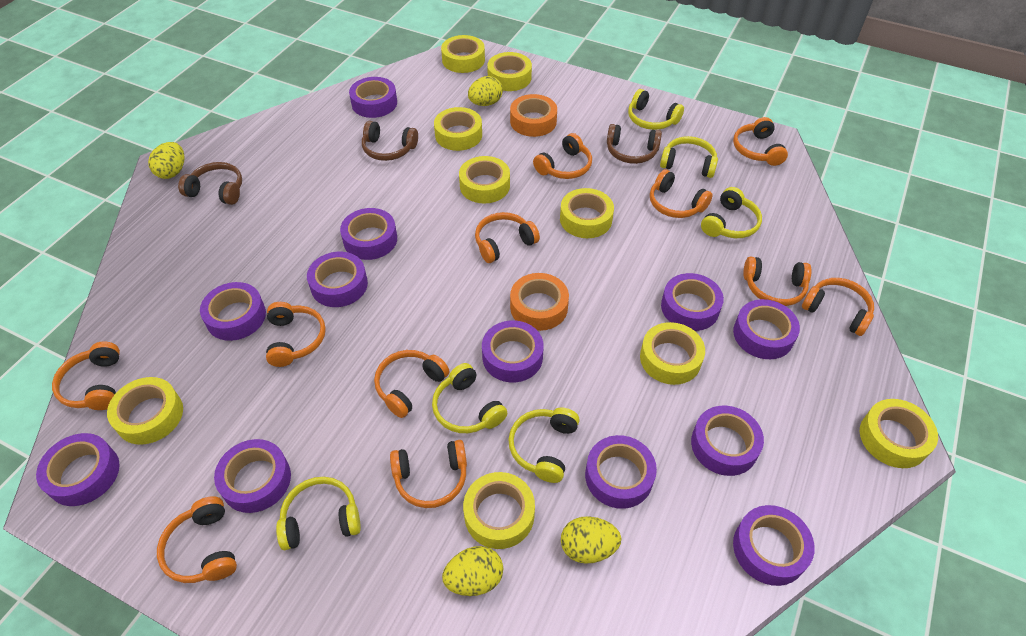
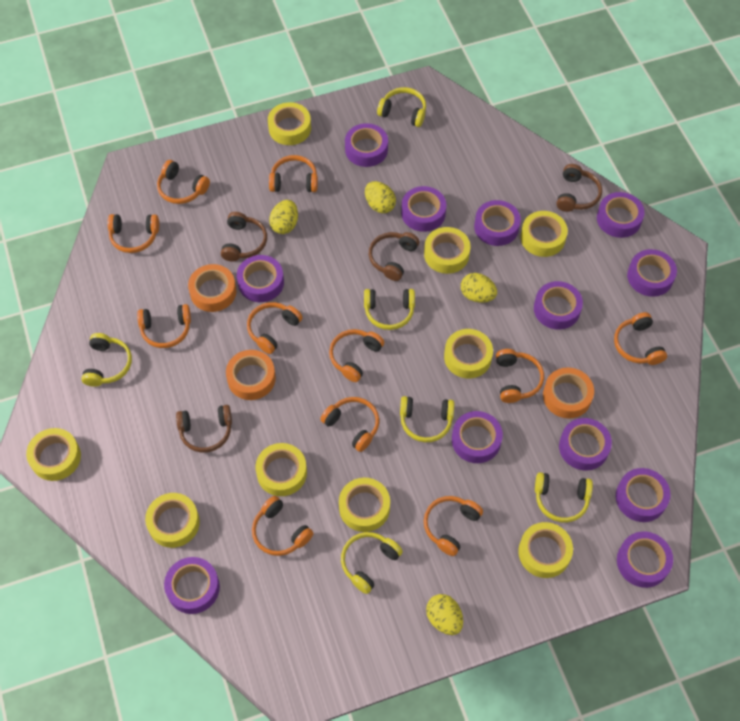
brown headphones: [178,162,242,205] [362,121,418,161] [607,124,662,164] = 3 -> [176,405,232,453] [221,212,267,262] [369,232,419,281] [556,164,602,212] = 4
orange tape: [510,94,557,137] [510,273,569,331] = 2 -> [188,264,236,312] [226,350,276,400] [543,367,594,419] = 3

